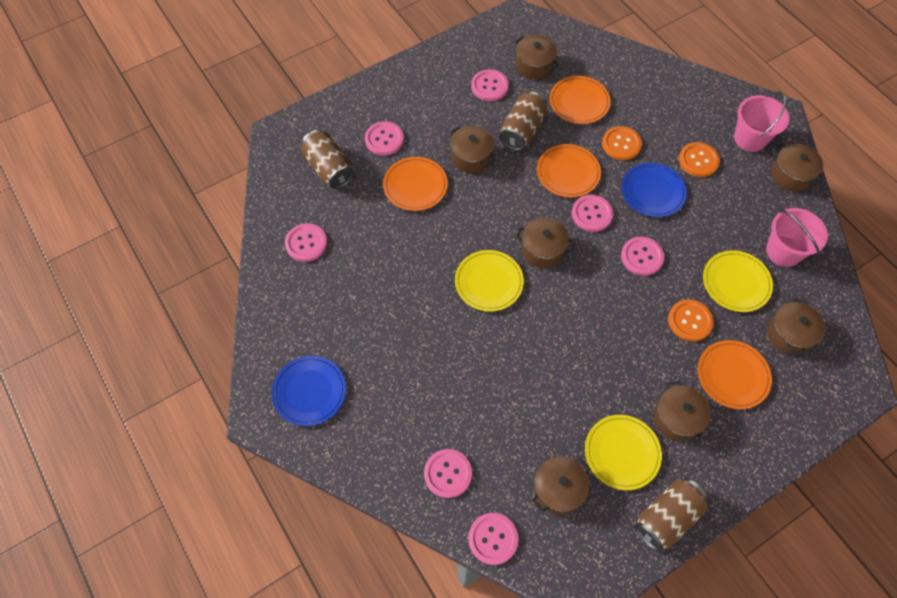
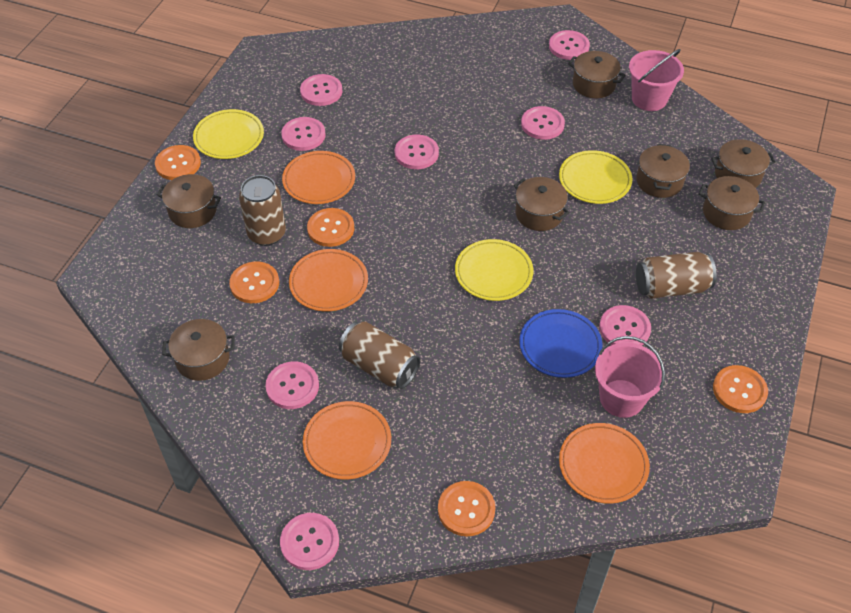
blue plate: [272,356,346,426] [621,163,687,217] = 2 -> [519,309,603,378] = 1
orange button: [602,126,642,160] [668,299,714,341] [679,142,720,177] = 3 -> [155,145,201,180] [229,262,279,303] [307,208,354,247] [438,481,496,537] [713,365,768,413] = 5
pink button: [285,223,327,262] [365,121,404,156] [424,449,472,498] [468,513,519,565] [471,69,509,101] [572,195,613,232] [621,237,664,276] = 7 -> [265,361,319,409] [280,513,339,570] [281,117,325,151] [300,74,342,106] [395,135,439,169] [521,106,565,140] [549,30,590,60] [599,305,651,346] = 8

